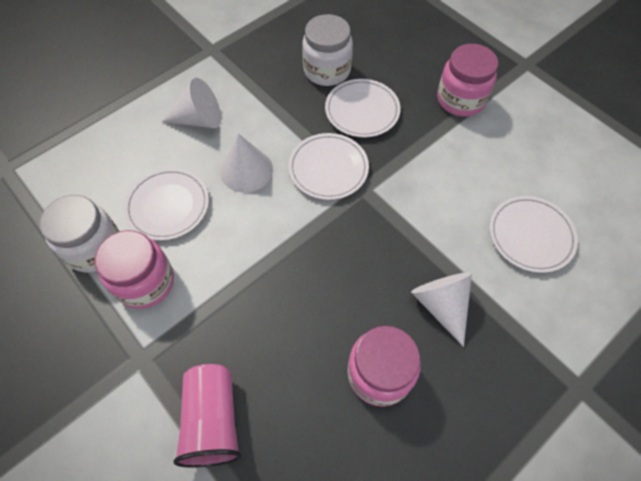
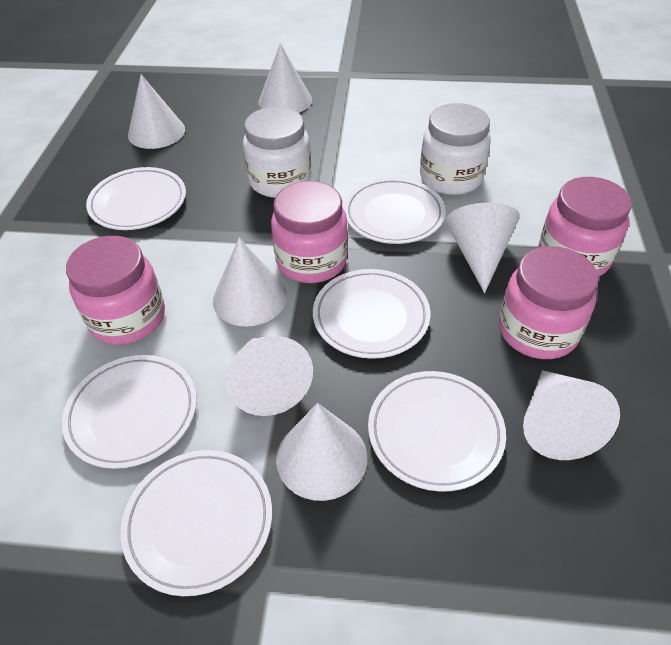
pink cup: [173,364,241,468] = 1 -> none = 0
pink jar: [94,230,174,309] [348,326,421,407] [437,44,498,117] = 3 -> [66,236,165,345] [271,181,348,283] [499,246,599,359] [538,177,632,277] = 4
white cone: [161,78,221,128] [220,133,273,193] [411,272,472,347] = 3 -> [128,74,185,149] [213,238,287,327] [226,336,313,416] [259,43,312,113] [276,403,367,501] [446,203,520,293] [523,370,620,460] = 7
white plate: [124,168,209,241] [288,133,369,200] [325,79,401,138] [489,196,578,273] = 4 -> [62,355,197,469] [86,167,186,230] [121,450,272,596] [313,269,431,359] [344,178,445,244] [368,371,506,492] = 6

